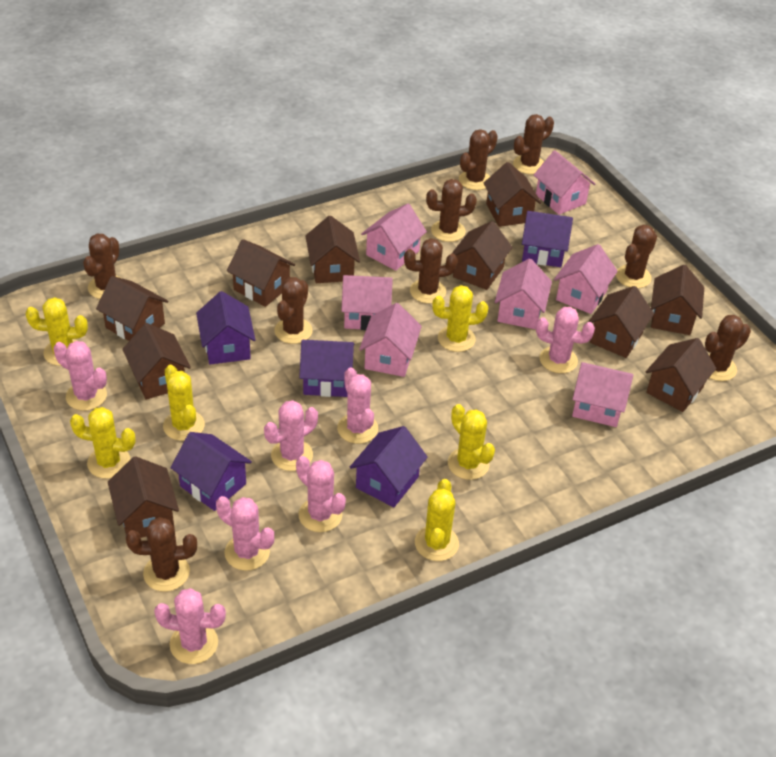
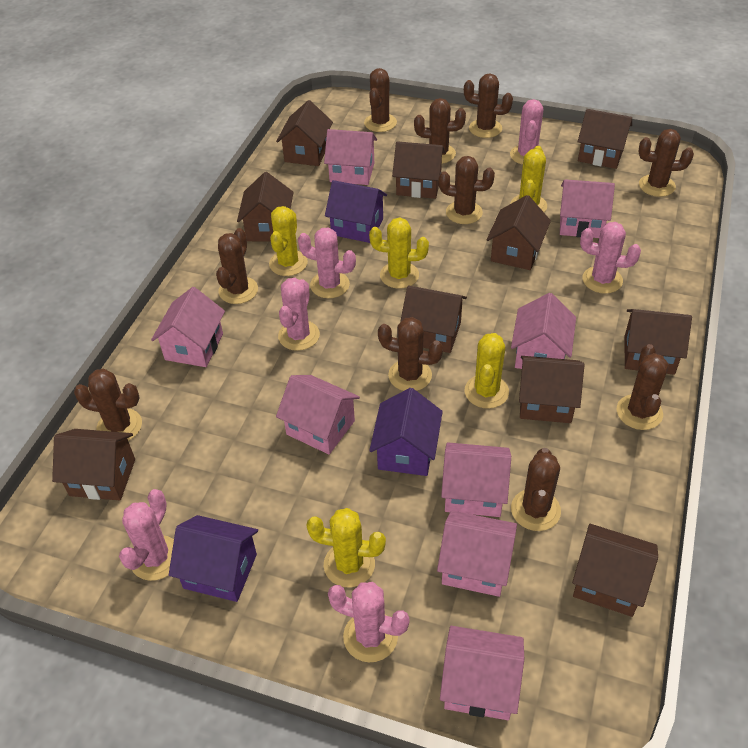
brown cactus: [83,234,121,299] [126,517,197,592] [274,277,313,344] [404,238,458,304] [426,179,477,242] [459,129,498,190] [513,114,554,174] [616,224,657,288] [705,315,751,381] = 9 -> [74,369,142,441] [216,228,258,304] [364,68,397,132] [378,317,443,391] [414,98,466,164] [439,156,495,224] [464,73,513,138] [511,448,561,531] [617,344,669,430] [639,129,694,197] = 10
pink cactus: [53,341,107,411] [154,588,226,664] [216,496,274,571] [264,400,318,471] [296,456,346,532] [337,367,378,444] [536,307,595,373] = 7 -> [119,489,174,581] [278,278,320,351] [298,227,356,298] [328,582,409,662] [510,99,545,165] [580,222,641,294] = 6
pink house: [341,275,393,330] [359,303,422,377] [361,204,427,271] [495,259,552,329] [534,150,595,215] [554,244,618,314] [572,362,634,427] = 7 -> [151,287,225,367] [276,375,360,454] [324,129,377,185] [437,511,517,597] [440,626,524,720] [441,442,511,517] [511,293,576,369] [560,179,615,238] = 8
purple house: [170,432,252,511] [196,291,255,365] [299,340,354,397] [350,426,428,507] [522,211,573,267] = 5 -> [169,515,258,602] [325,180,387,243] [369,388,443,476] = 3
yellow cactus: [25,297,88,366] [70,407,135,479] [163,365,205,441] [415,479,459,561] [432,285,488,352] [448,404,495,480] = 6 -> [269,206,308,276] [306,508,386,587] [369,218,429,289] [465,333,509,409] [511,146,547,212] = 5

